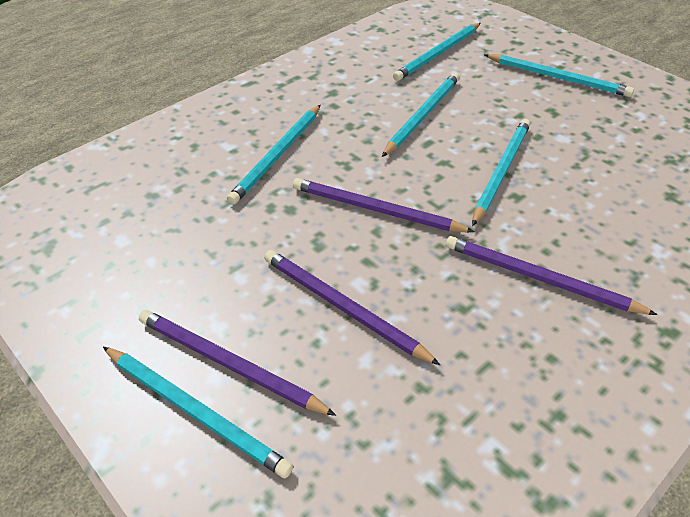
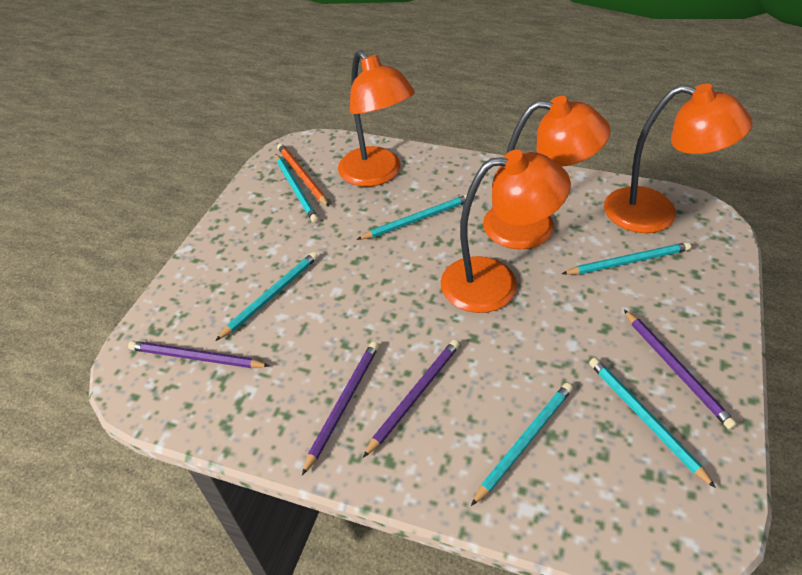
orange lamp: none = 0 -> [338,50,415,187] [441,150,571,313] [483,96,610,250] [604,83,753,233] = 4
orange pencil: none = 0 -> [277,143,329,207] = 1

